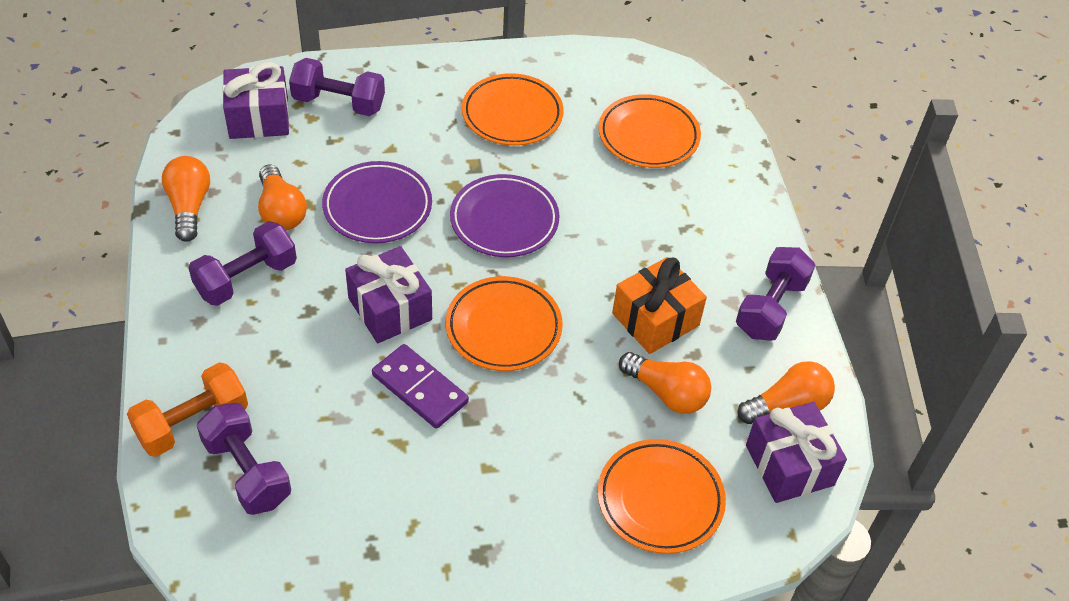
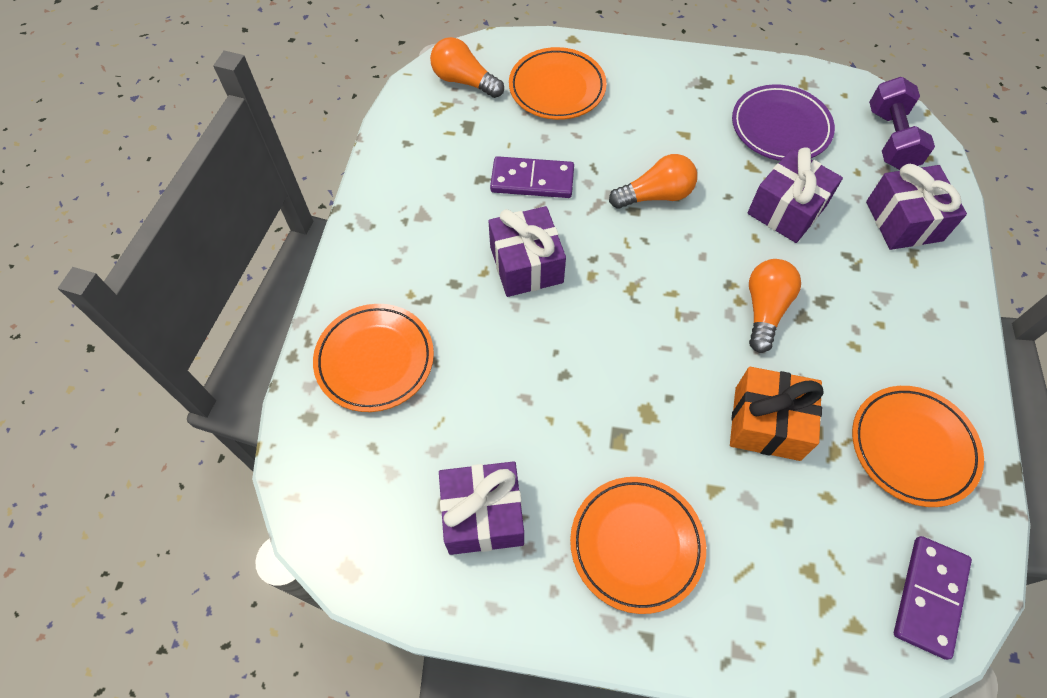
orange dumbbell: [127,362,248,457] = 1 -> none = 0
orange light bulb: [162,156,210,242] [258,164,307,230] [619,352,711,414] [738,361,835,424] = 4 -> [430,37,504,98] [609,154,697,209] [749,259,801,353] = 3
purple domino: [372,344,469,429] = 1 -> [490,156,574,198] [894,536,972,660] = 2
purple dumbbell: [188,221,297,306] [197,403,291,515] [289,58,385,116] [736,247,815,341] = 4 -> [869,77,935,170] = 1
purple gift: [222,62,289,139] [345,246,432,343] [746,402,847,503] = 3 -> [439,461,524,555] [488,206,566,297] [748,147,843,243] [866,164,967,250] = 4
purple plate: [322,161,432,243] [450,174,560,257] = 2 -> [732,84,835,161] = 1

